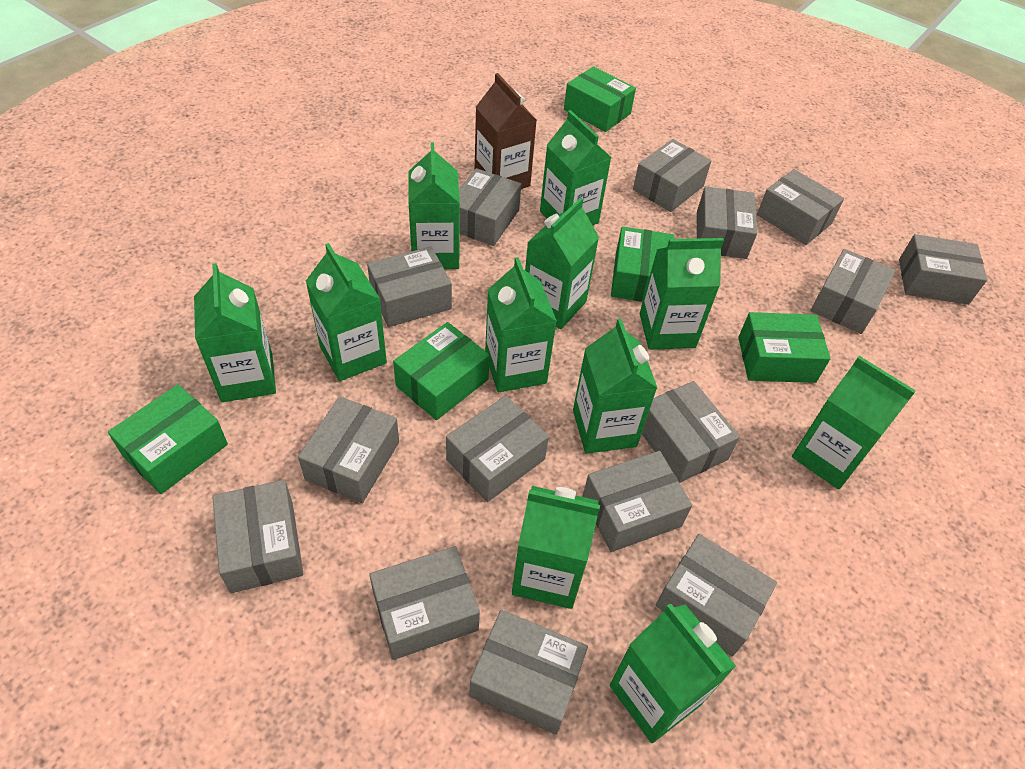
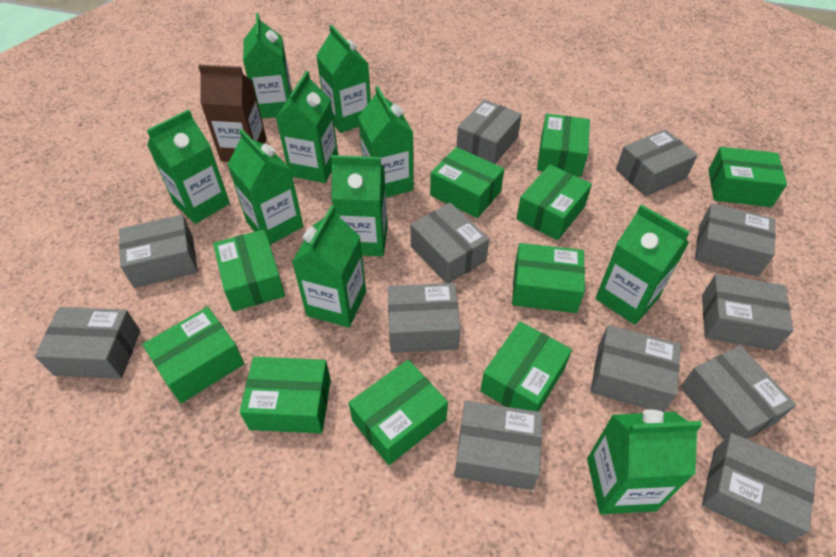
green box: [108,384,228,494] [393,322,490,420] [564,66,636,132] [611,227,674,302] [738,312,831,383] = 5 -> [143,307,244,403] [213,229,285,312] [240,357,331,433] [349,360,448,465] [430,147,504,218] [480,321,572,412] [512,243,585,313] [516,165,592,240] [537,114,590,177] [708,147,787,207] = 10
green carton: [194,263,276,402] [306,243,387,381] [408,142,460,269] [485,257,557,392] [512,486,600,609] [525,197,599,329] [540,110,612,225] [573,318,657,454] [610,603,736,743] [640,238,724,350] [792,356,916,490] = 11 -> [147,109,230,224] [227,129,303,245] [243,13,292,119] [276,71,338,183] [292,205,366,328] [316,25,371,133] [331,155,388,257] [358,86,413,198] [587,409,702,514] [595,204,690,325] = 10
grey box: [212,480,303,593] [298,396,399,503] [367,246,452,327] [369,546,480,660] [446,396,549,502] [459,168,521,246] [469,610,588,735] [582,451,692,552] [633,139,712,212] [642,381,740,483] [656,534,777,657] [697,186,757,259] [757,169,844,245] [811,249,895,334] [899,234,987,305] = 15 -> [34,307,140,379] [119,215,198,288] [388,283,460,353] [410,203,489,283] [454,401,543,490] [456,99,522,164] [591,325,681,412] [616,129,698,196] [681,345,796,439] [695,203,776,277] [702,274,793,351] [702,433,817,544] = 12

